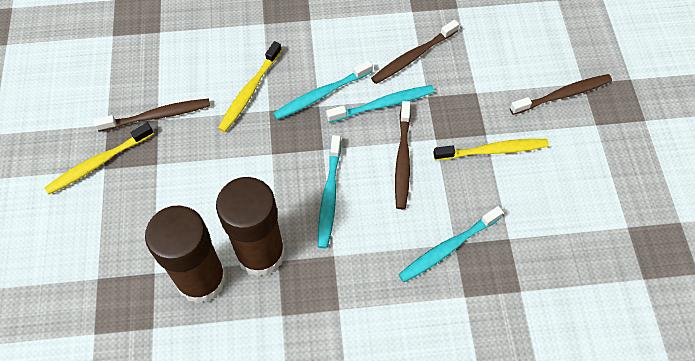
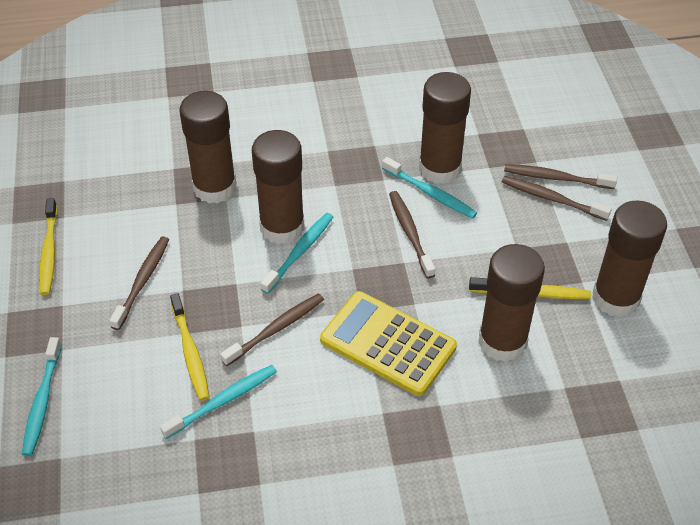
brown glue stick: [145,205,227,304] [216,177,285,277] = 2 -> [179,91,237,204] [252,130,305,244] [419,72,471,184] [478,244,545,362] [592,200,667,317] = 5
brown toothbrush: [94,98,210,132] [371,20,459,84] [395,101,411,209] [510,74,612,115] = 4 -> [109,236,169,330] [220,293,324,366] [389,191,435,278] [502,176,612,221] [504,164,617,189] = 5
yellow calculator: none = 0 -> [320,291,457,396] = 1

